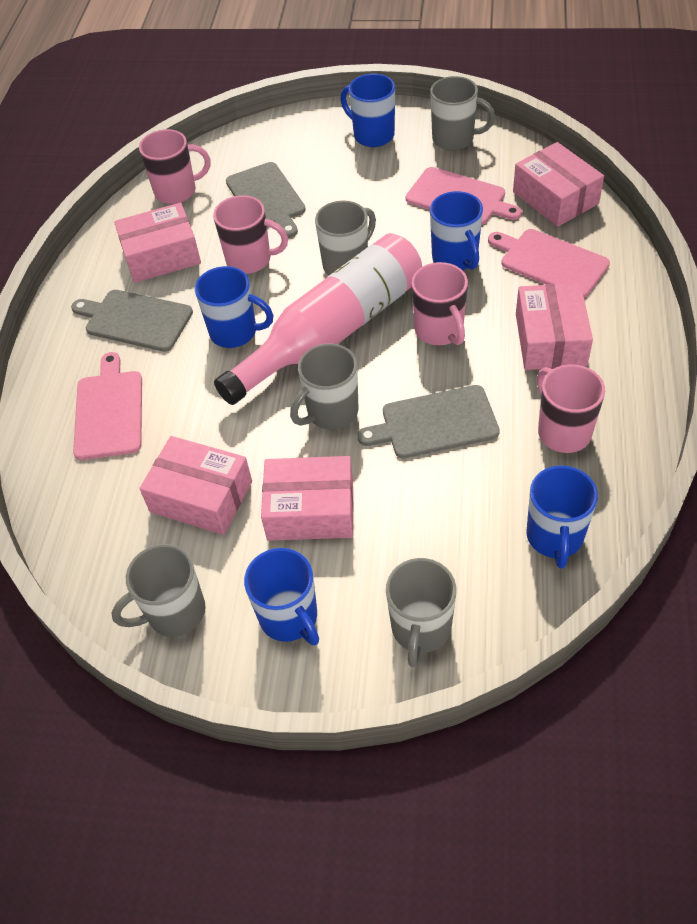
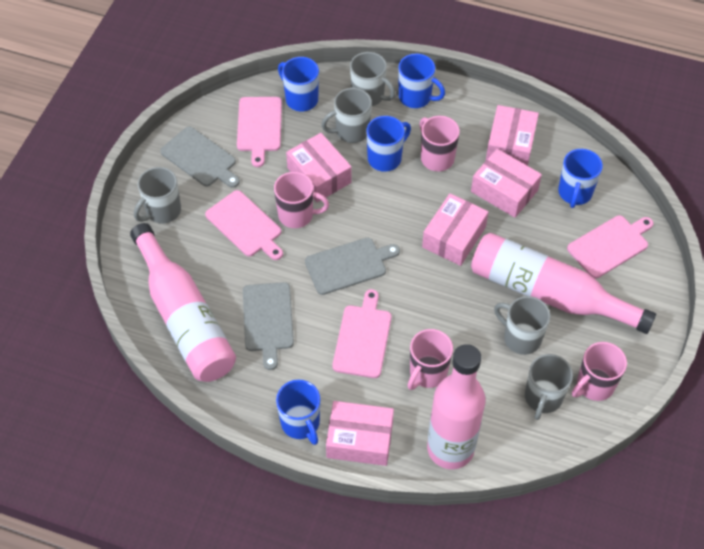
pink bottle: [214,233,422,405] = 1 -> [130,223,236,382] [427,344,486,469] [471,233,656,334] = 3
pink cutting board: [73,352,142,460] [406,167,522,225] [488,229,610,298] = 3 -> [205,190,283,260] [237,97,282,167] [332,289,392,378] [567,215,654,279] = 4

